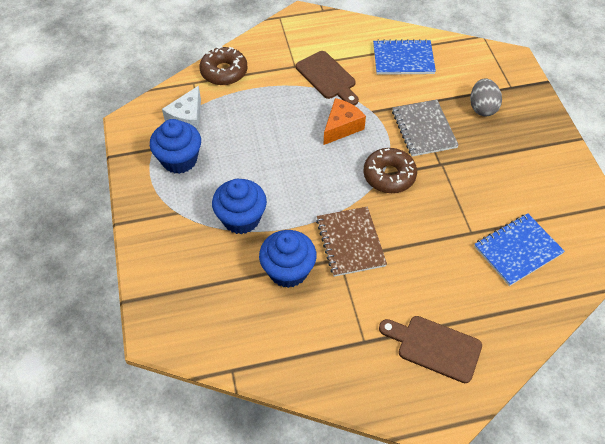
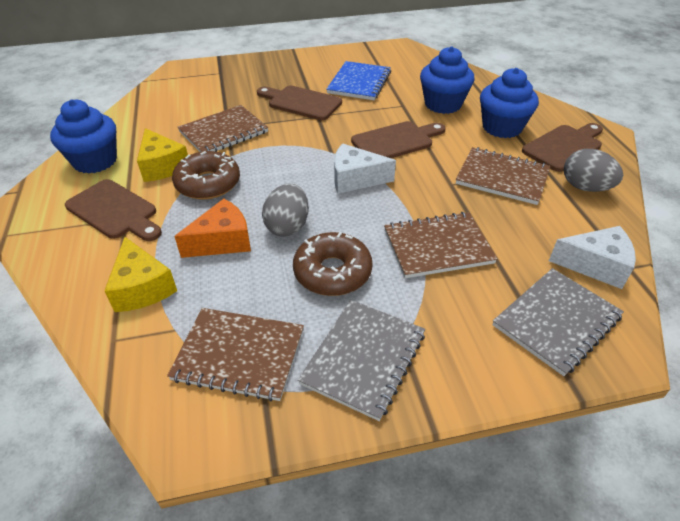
blue notebook: [373,39,436,75] [474,213,565,286] = 2 -> [326,61,391,100] = 1
brown cutting board: [296,51,359,105] [379,316,482,383] = 2 -> [65,179,162,241] [257,86,342,120] [351,121,446,158] [522,123,603,172] = 4
brown notebook: [316,207,387,277] = 1 -> [167,308,304,402] [178,105,268,152] [384,212,497,278] [456,147,550,205] = 4
grey egg: [470,78,502,116] = 1 -> [262,184,309,237] [564,149,623,192] = 2
grey notebook: [392,100,459,157] = 1 -> [298,300,425,421] [492,268,624,376] = 2
white cheese: [162,86,201,132] = 1 -> [334,143,396,194] [549,226,636,289] = 2
yellow cheese: none = 0 -> [104,237,177,312] [137,128,188,182] = 2

